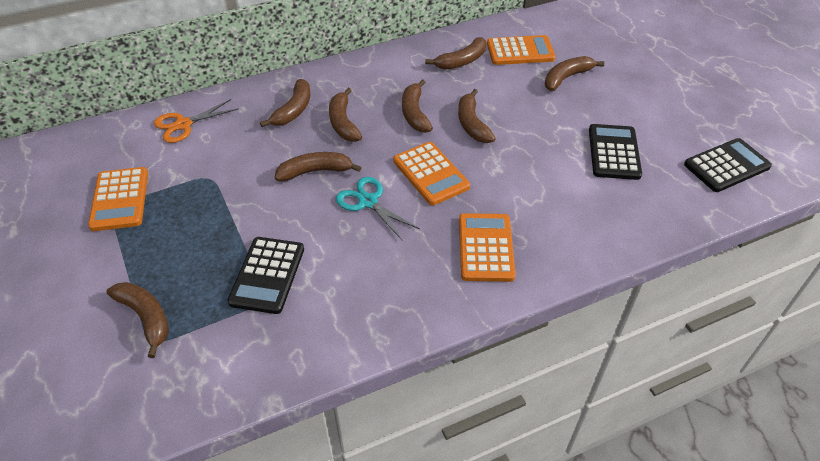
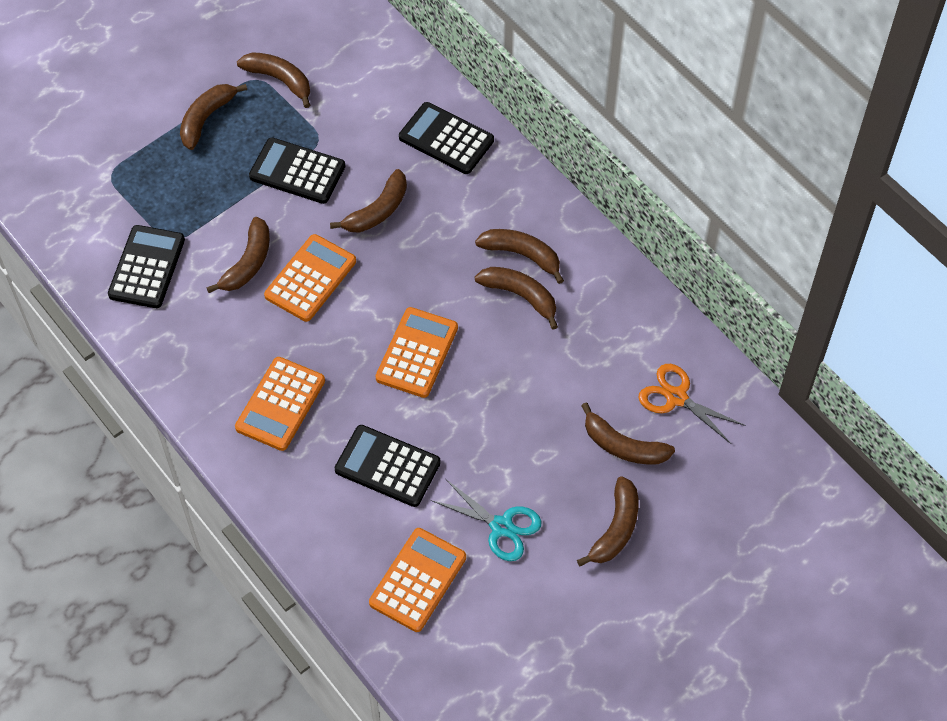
black calculator: [227,237,304,314] [589,124,642,180] [684,138,772,192] = 3 -> [108,225,185,308] [249,137,345,204] [334,425,441,507] [399,102,494,174] = 4

